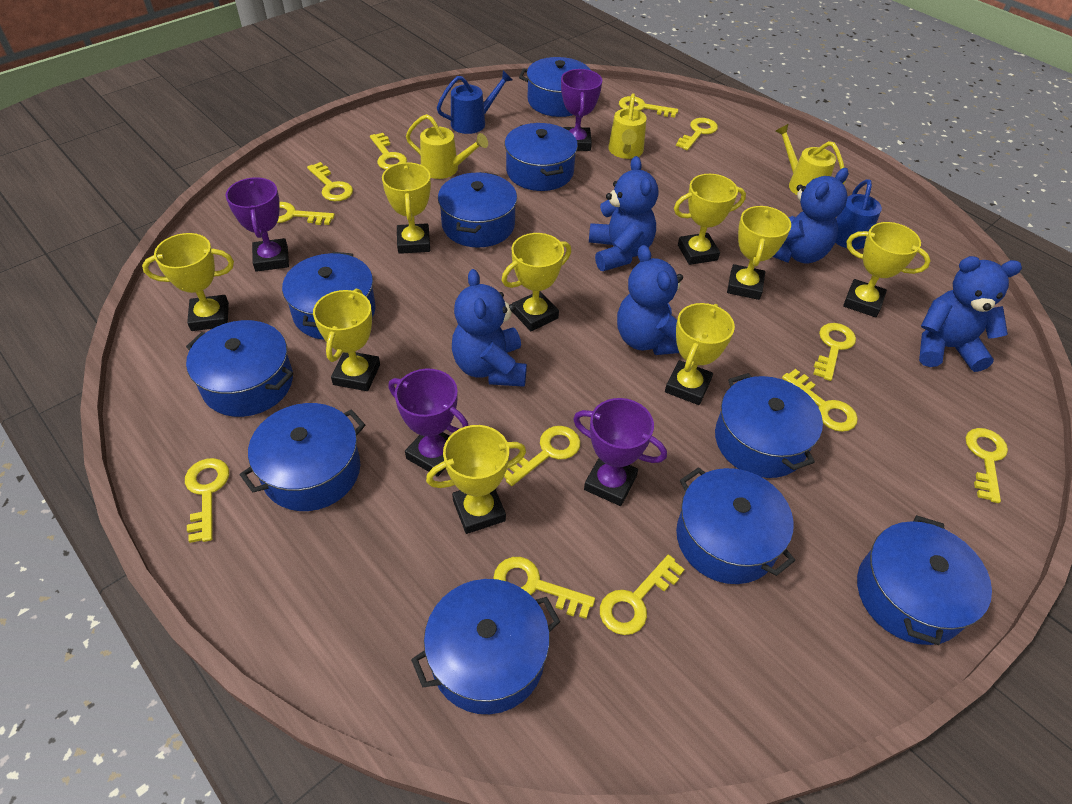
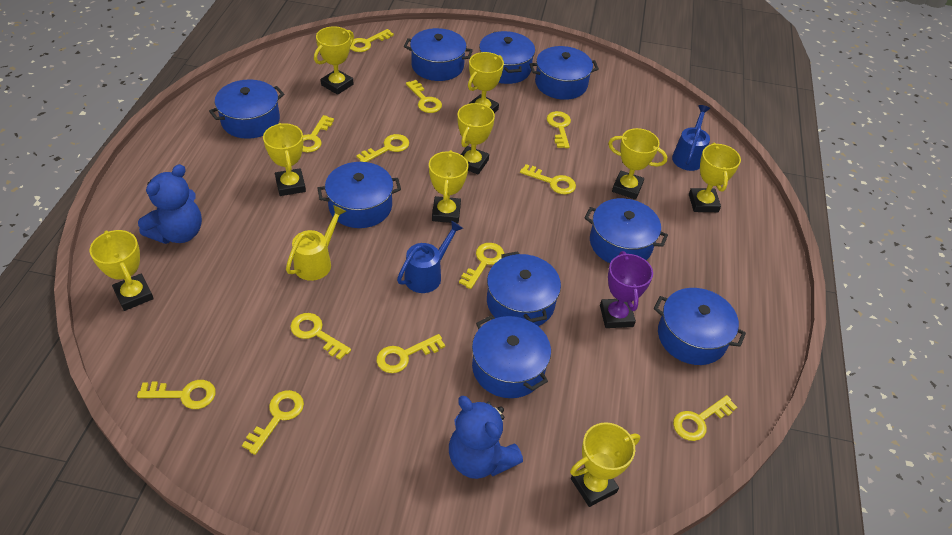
blue pot: [186,320,293,417] [240,403,365,511] [282,252,376,340] [411,579,560,714] [438,172,517,248] [505,123,578,191] [519,57,590,117] [676,467,795,584] [715,373,823,478] [857,515,992,645] = 10 -> [209,79,284,139] [318,162,401,228] [404,28,473,81] [472,315,551,398] [479,31,535,84] [487,251,561,326] [530,46,599,100] [584,198,668,263] [654,288,746,365] = 9
blue teddy bear: [452,269,527,387] [589,156,658,271] [617,245,683,355] [773,168,849,263] [919,256,1022,372] = 5 -> [138,164,202,244] [449,396,523,479] = 2
purple trophy: [226,177,289,272] [389,369,469,477] [561,69,602,151] [573,398,667,506] = 4 -> [600,251,653,328] = 1
yellow watering can: [406,114,488,179] [608,93,647,159] [775,124,846,195] = 3 -> [286,205,346,281] = 1

